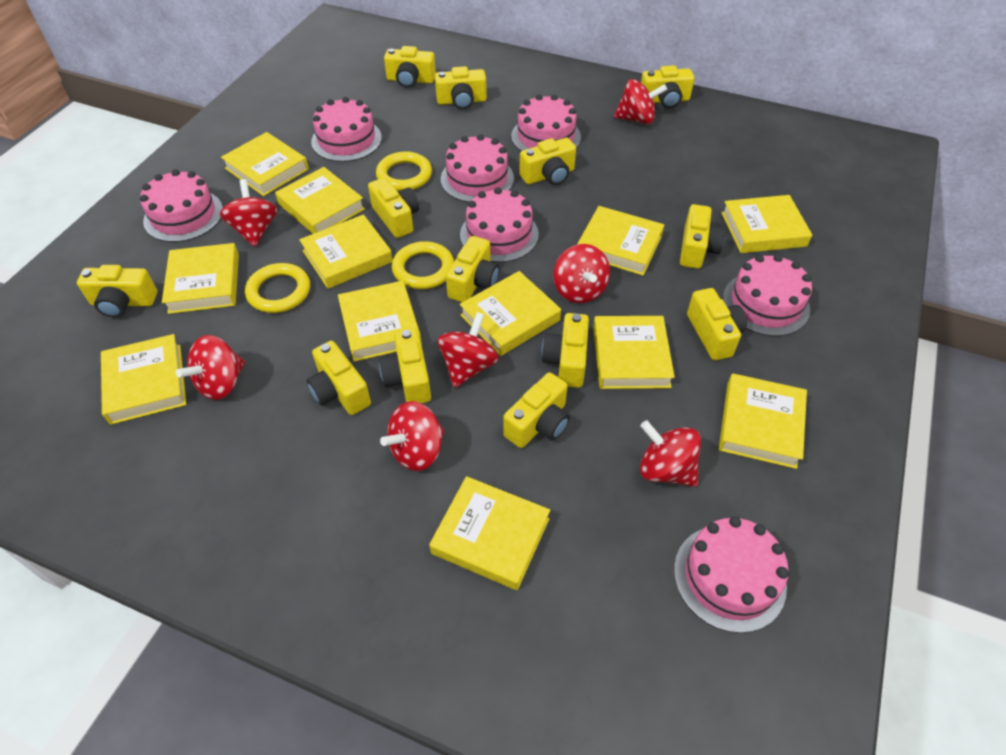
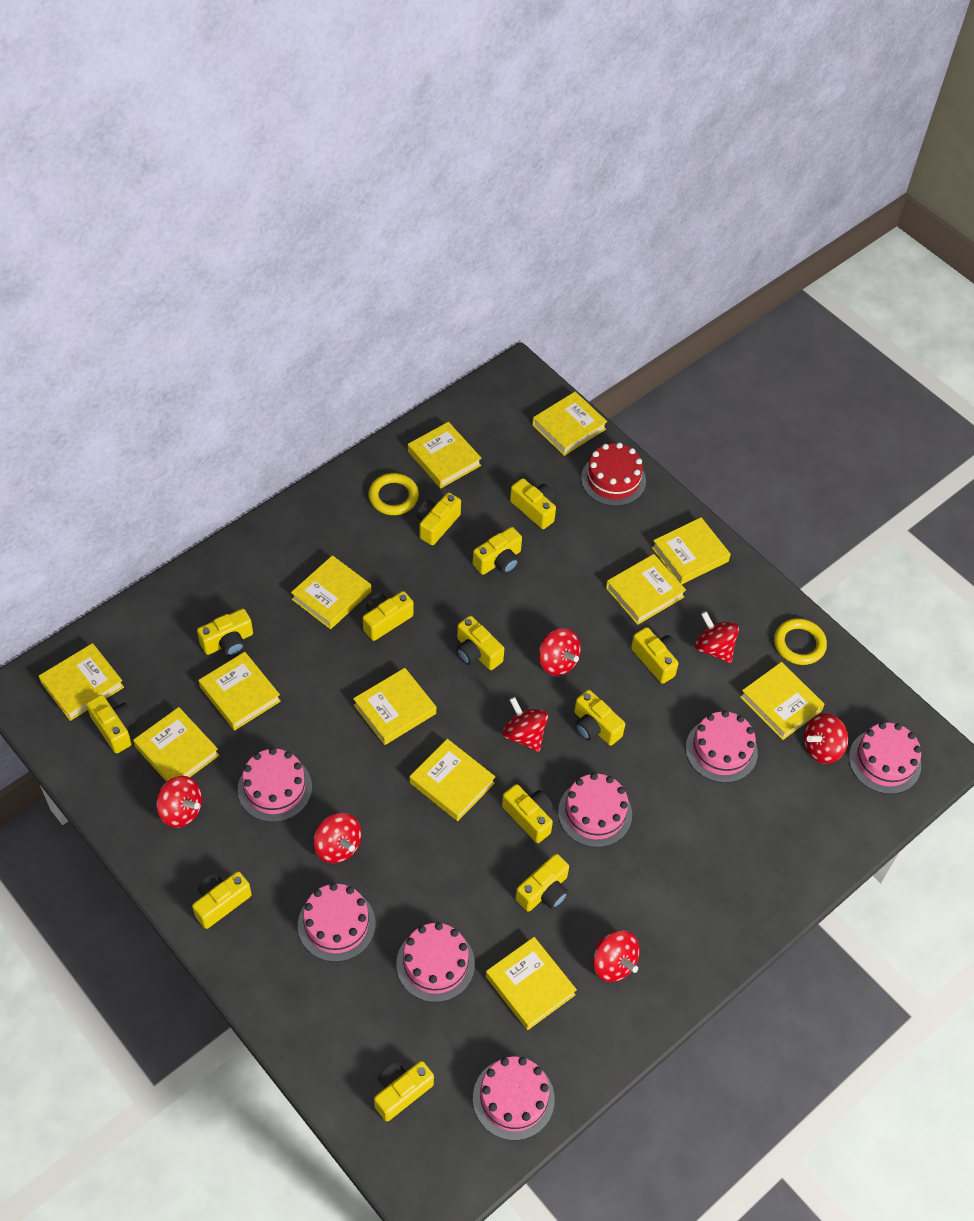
red cake: none = 0 -> [581,442,646,506] = 1
yellow ring: [245,263,310,313] [376,151,432,191] [392,241,454,289] = 3 -> [369,473,419,515] [774,618,827,665] = 2

